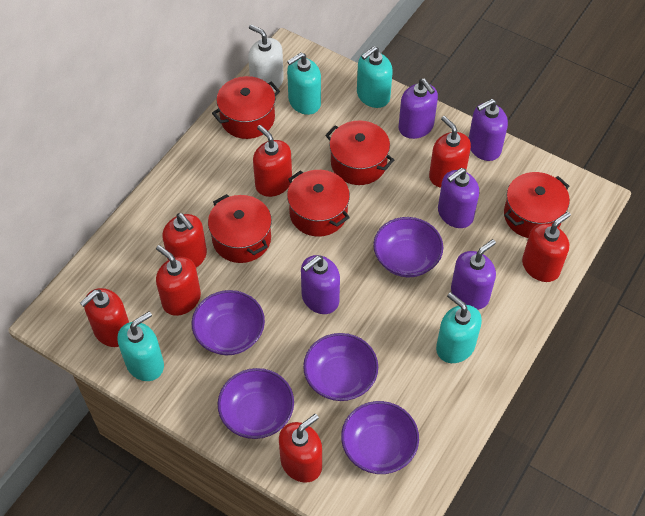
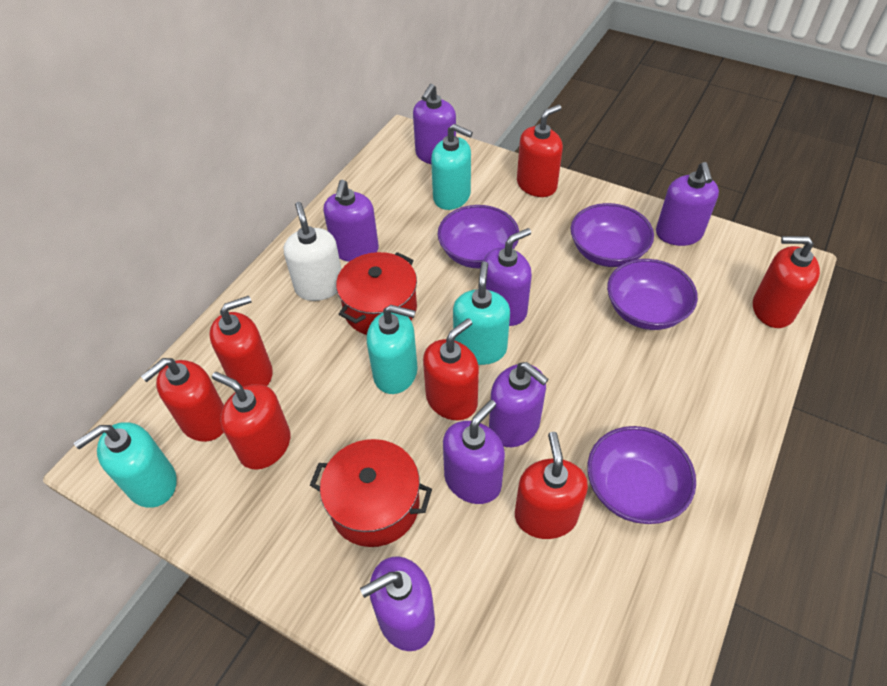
purple bowl: [192,290,265,355] [218,368,294,439] [303,333,378,401] [341,401,419,474] [373,217,443,277] = 5 -> [438,205,519,268] [571,203,654,267] [587,426,696,524] [607,259,698,330] = 4
purple soap dispenser: [301,255,340,314] [398,78,438,139] [438,168,479,228] [451,239,496,310] [469,99,508,161] = 5 -> [323,180,379,262] [360,556,435,651] [413,84,456,164] [443,400,505,504] [483,228,532,326] [489,362,549,447] [656,162,719,246] = 7
red pot: [208,194,272,263] [212,76,280,139] [287,170,350,237] [325,120,394,185] [504,172,570,238] = 5 -> [310,439,432,547] [336,252,417,335] = 2

